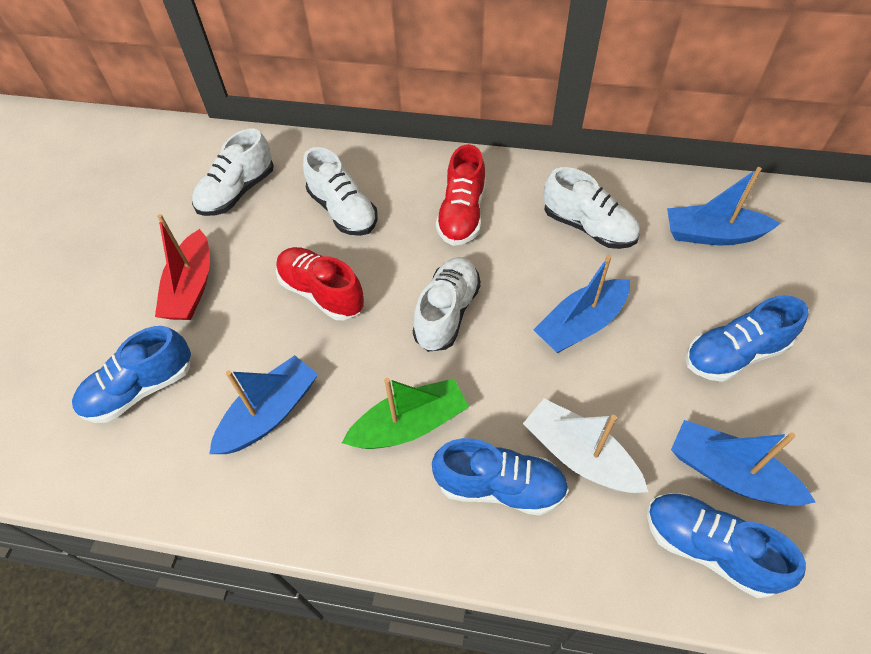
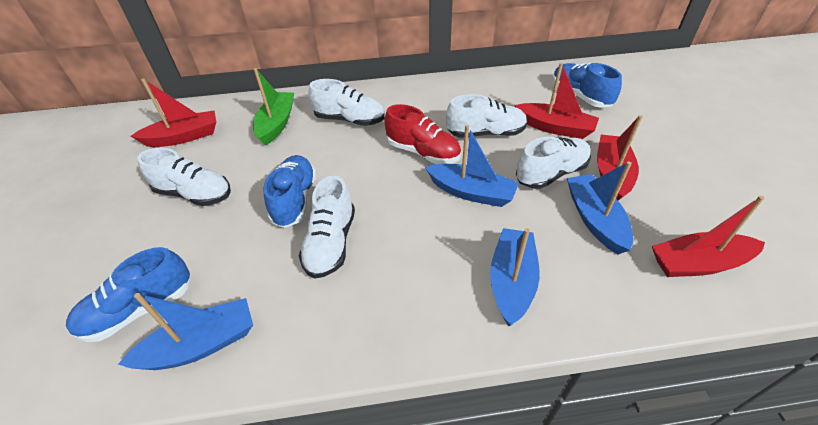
blue shoe: [72,326,191,423] [432,438,569,516] [647,493,806,598] [685,295,808,382] = 4 -> [66,247,190,342] [263,155,316,228] [553,63,622,108] = 3
red boat: [155,214,210,320] = 1 -> [131,78,216,147] [515,63,599,139] [597,115,643,201] [652,196,765,277] = 4
red shoe: [276,247,365,320] [436,144,486,246] = 2 -> [384,104,461,164] = 1
white boat: [523,398,648,493] = 1 -> none = 0
white shoe: [192,128,274,216] [303,147,378,236] [413,257,481,352] [543,167,640,249] = 4 -> [137,148,231,206] [299,176,355,278] [308,79,385,126] [446,94,527,138] [516,137,591,189] = 5

